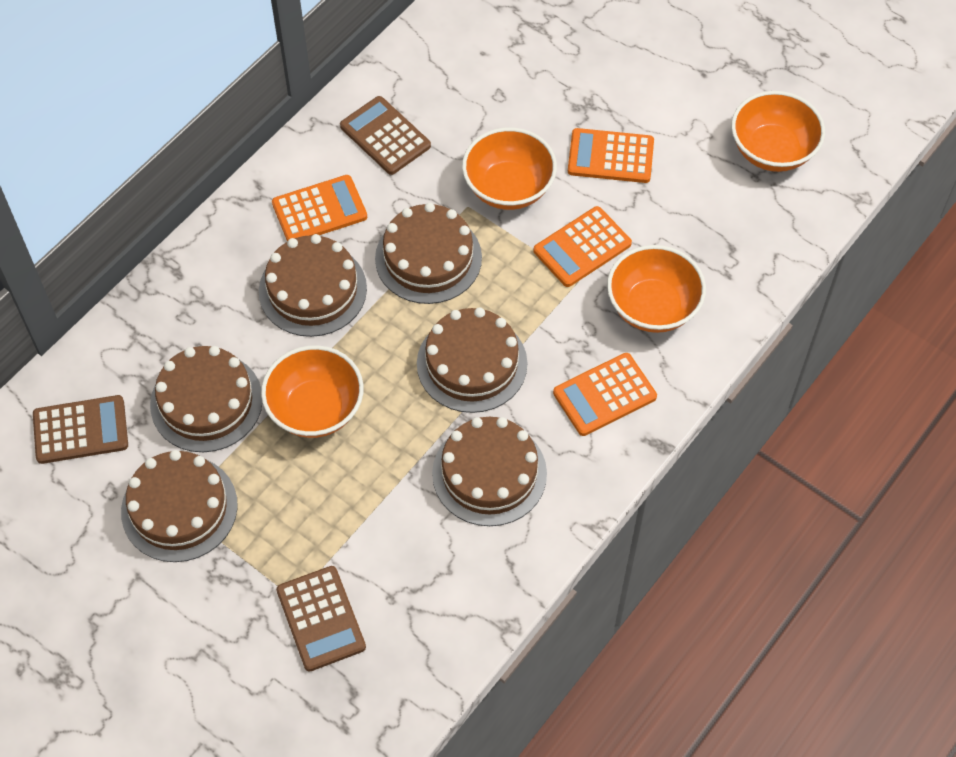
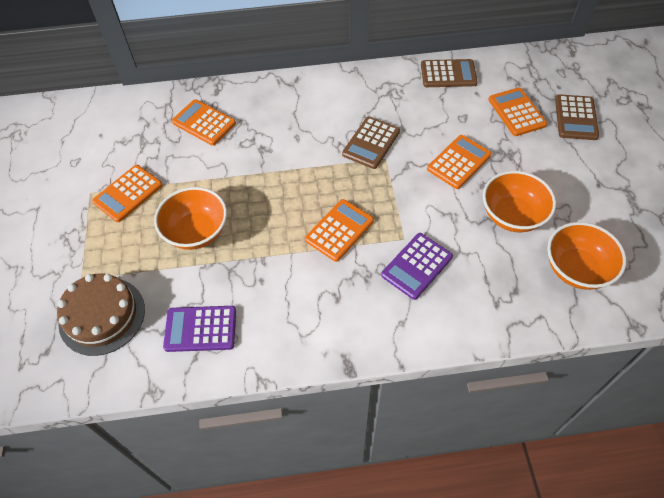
brown cake: [121,450,238,562] [150,346,262,452] [259,234,367,337] [375,203,482,304] [417,307,527,413] [432,417,547,526] = 6 -> [57,274,145,356] = 1
orange bowl: [261,345,364,438] [462,127,557,210] [607,245,706,333] [731,91,825,172] = 4 -> [154,187,227,250] [483,171,556,232] [547,222,626,290] = 3
orange calculator: [272,175,367,241] [533,206,632,287] [553,353,657,436] [568,128,654,183] = 4 -> [92,165,163,222] [172,99,236,145] [305,199,374,262] [427,135,492,189] [488,88,547,136] = 5
purple calculator: none = 0 -> [163,306,236,352] [381,233,453,300] = 2

